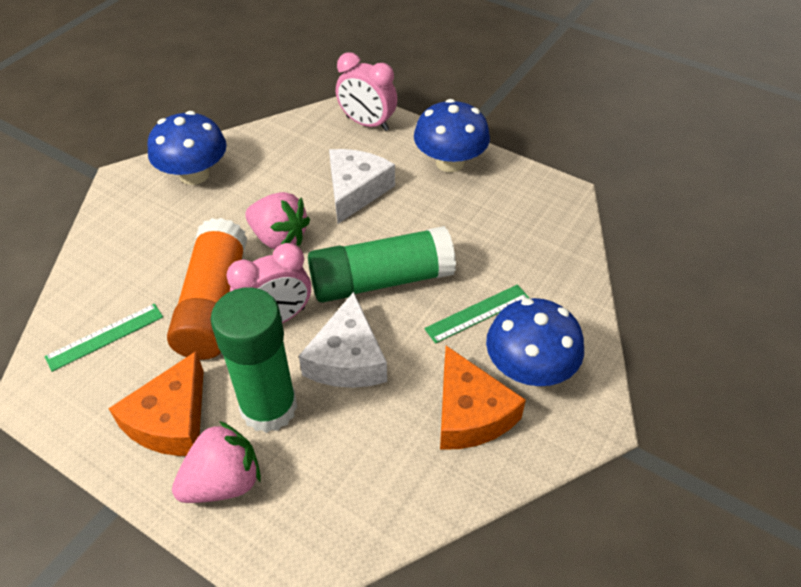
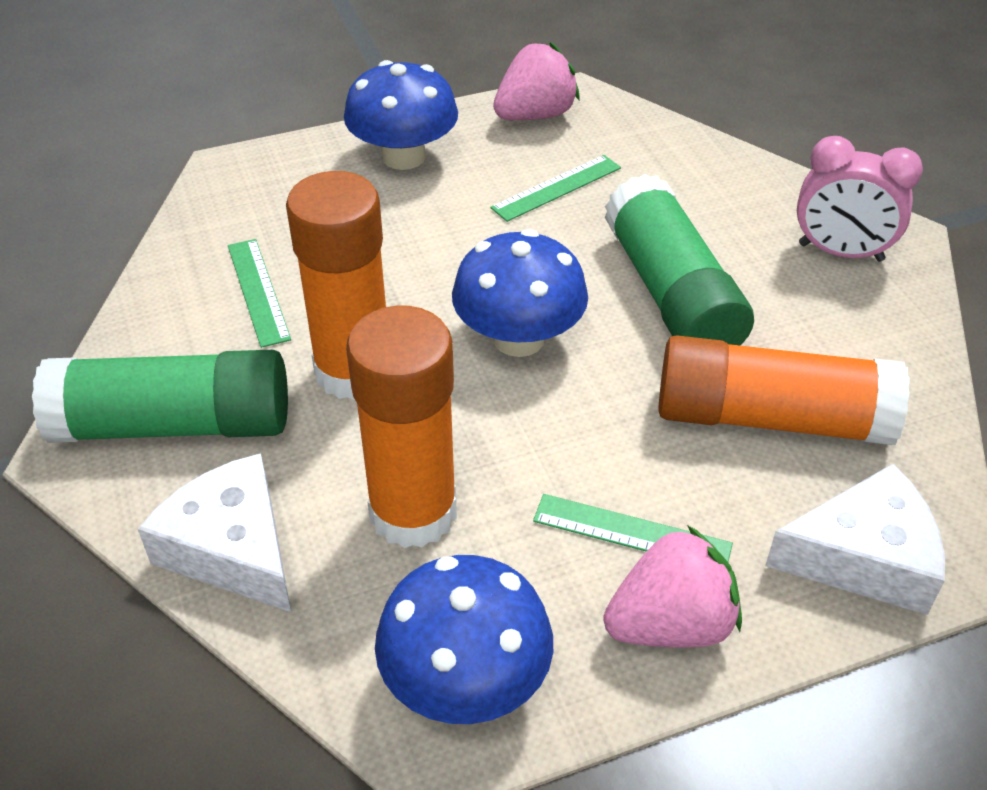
green ruler: [44,304,163,372] [424,284,529,344] = 2 -> [228,239,291,348] [490,155,621,222] [533,494,733,562] = 3
orange cheese: [108,351,204,456] [440,346,526,450] = 2 -> none = 0
orange glue stick: [167,218,247,360] = 1 -> [286,171,386,400] [346,305,457,548] [658,335,910,445] = 3
pink clock: [227,243,311,323] [336,52,397,131] = 2 -> [797,136,923,262] = 1

